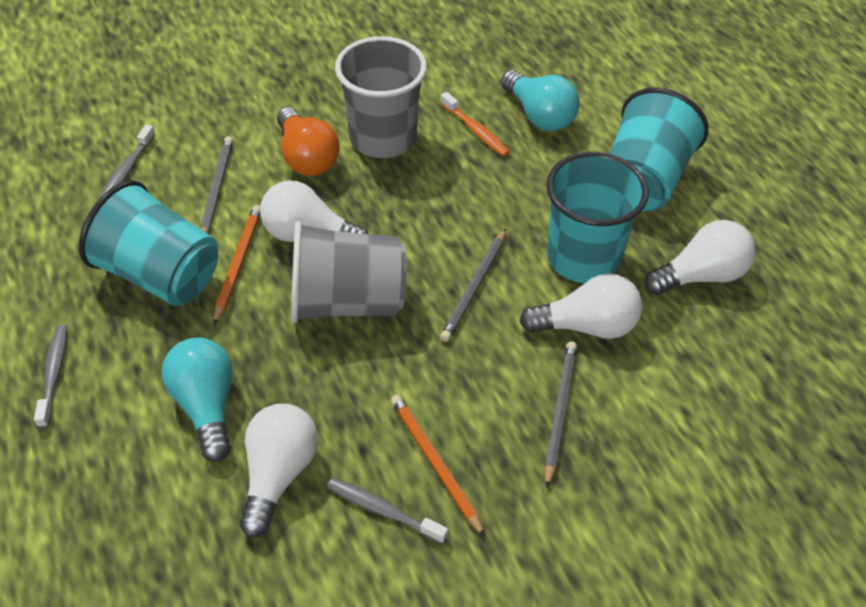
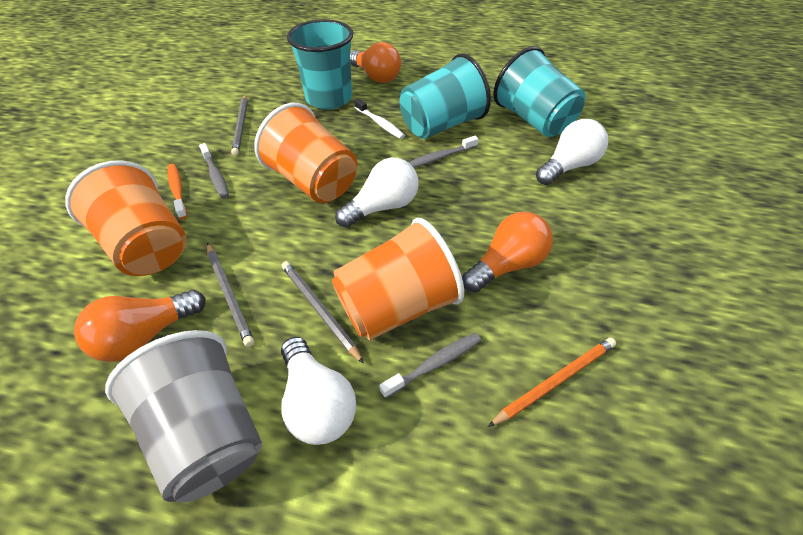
grey cup: [291,221,407,323] [335,36,427,158] = 2 -> [105,330,262,503] = 1
orange cup: none = 0 -> [65,160,187,276] [254,103,358,203] [332,218,464,341] = 3
orange light bulb: [277,107,340,176] = 1 -> [74,290,206,362] [350,42,401,83] [462,212,553,292] = 3
orange pencil: [214,205,260,325] [391,395,485,537] = 2 -> [488,337,616,427] = 1
turquoise light bulb: [162,338,233,462] [501,70,580,131] = 2 -> none = 0
white light bulb: [239,404,318,538] [260,181,369,242] [519,273,642,339] [644,220,756,295] = 4 -> [281,337,356,445] [335,158,419,228] [536,119,608,185] = 3
white toothbrush: none = 0 -> [354,98,405,139] = 1

